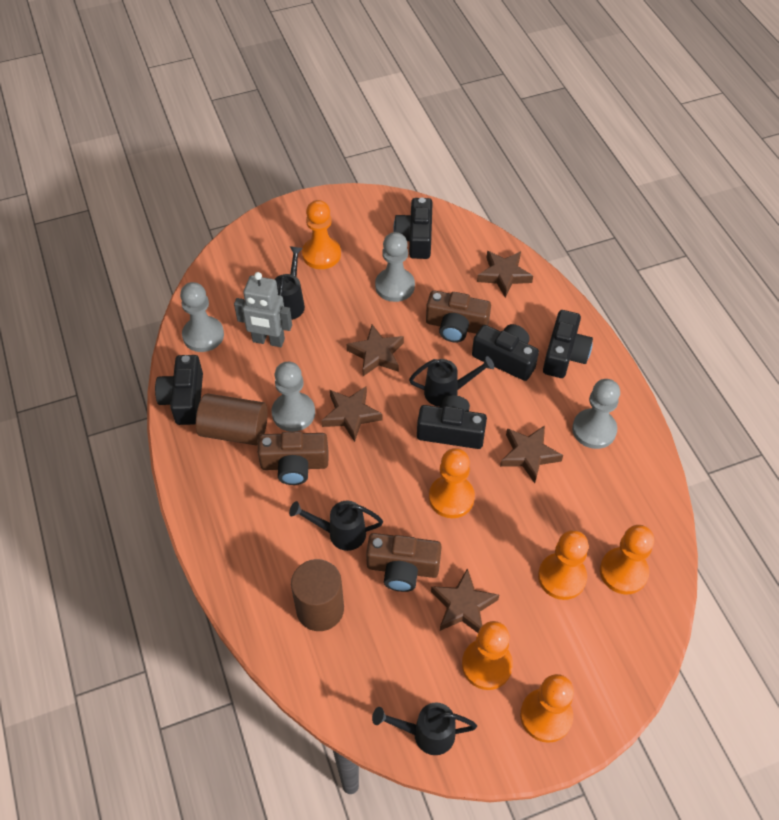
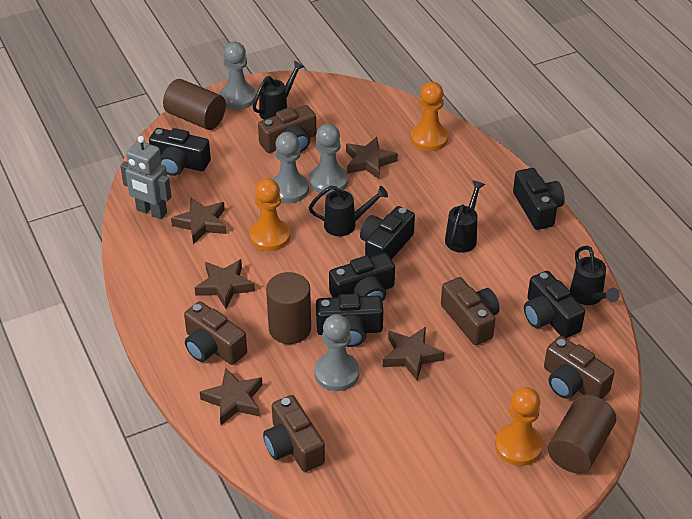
black camera: [155,355,203,425] [393,198,433,259] [417,395,487,449] [472,324,539,381] [543,310,593,378] = 5 -> [149,128,211,176] [316,293,383,347] [329,253,395,302] [360,206,415,260] [513,168,565,230] [524,271,585,338] = 6
brown camera: [258,432,328,485] [366,533,442,592] [426,290,491,343] = 3 -> [184,301,247,365] [258,105,316,153] [263,395,325,472] [441,277,500,345] [544,336,614,399] = 5
brown cylinder: [196,393,268,446] [291,559,344,631] = 2 -> [163,79,226,130] [266,272,311,344] [548,395,616,473] = 3
orange pawn: [302,200,341,269] [429,448,475,518] [462,621,513,690] [520,674,574,743] [538,530,589,600] [600,525,654,594] = 6 -> [249,178,290,251] [410,82,448,151] [495,387,543,466] = 3

